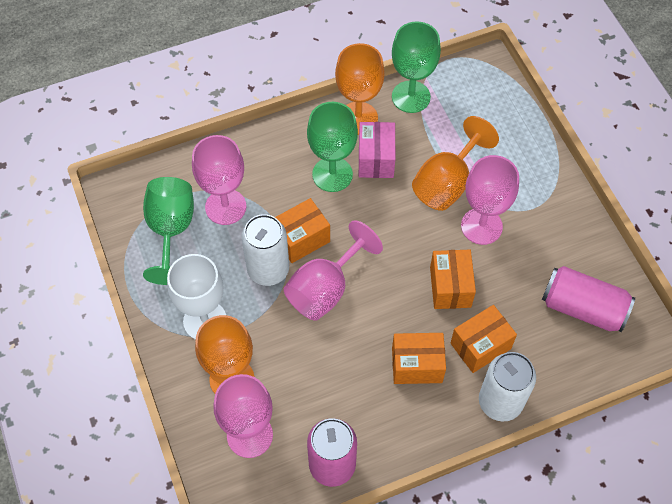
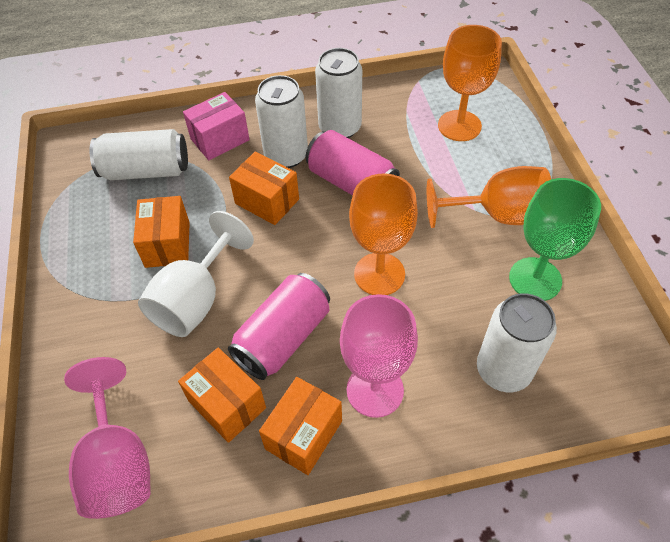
green goblet: [143,177,194,285] [307,102,358,192] [392,21,441,113] = 3 -> [509,178,601,301] = 1
pink goblet: [192,135,247,225] [213,374,273,458] [284,220,383,321] [461,155,519,245] = 4 -> [64,357,151,519] [340,294,418,418] = 2
white can: [241,214,289,286] [479,352,536,422] = 2 -> [89,129,188,180] [255,75,308,168] [315,48,362,138] [477,293,557,392] = 4

